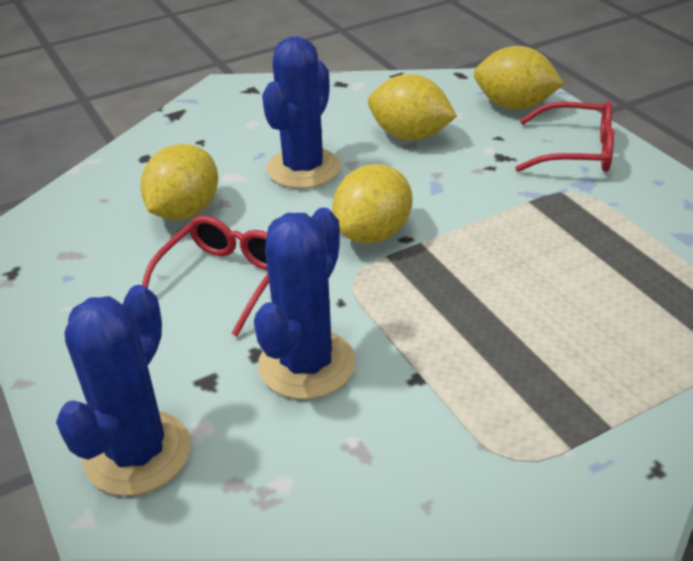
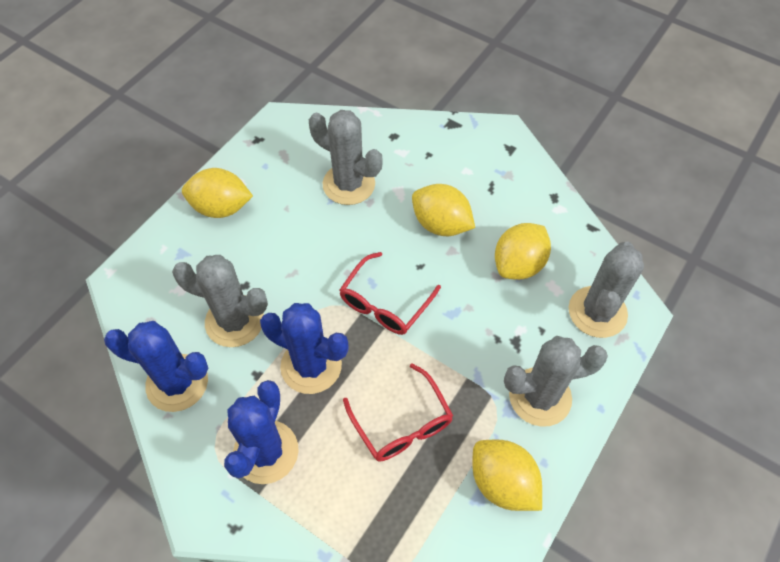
grey cactus: none = 0 -> [172,255,268,347] [309,110,382,205] [504,336,608,427] [569,242,644,338] = 4

